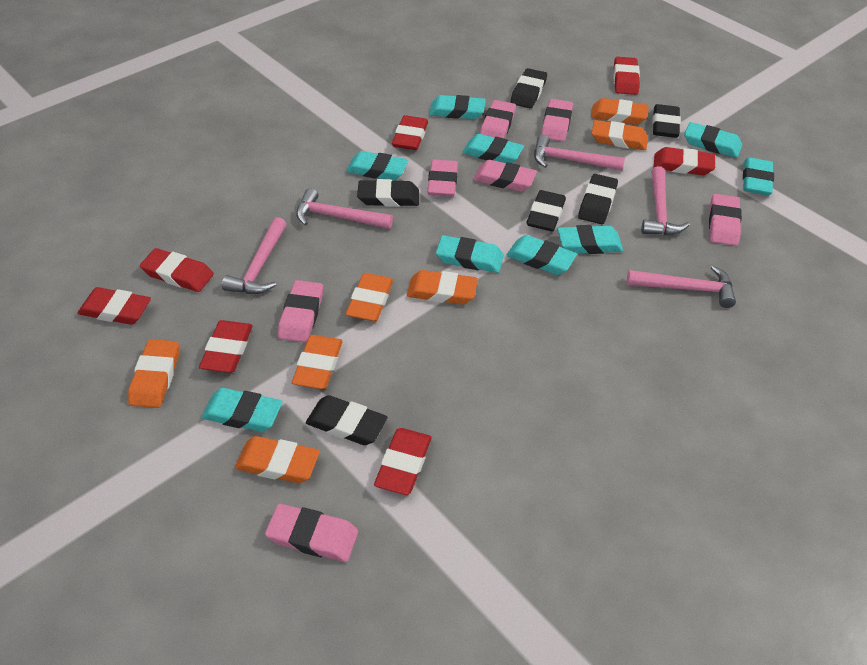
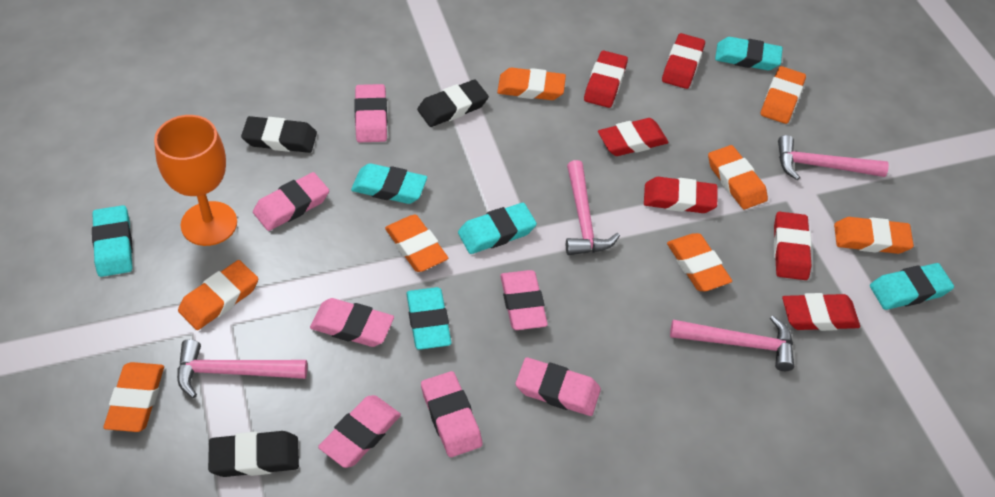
black eraser: [306,395,387,445] [357,179,419,207] [510,68,547,108] [526,190,566,232] [578,174,618,224] [652,104,681,138] = 6 -> [208,431,299,477] [241,116,317,153] [417,80,489,127] = 3
orange eraser: [128,339,179,408] [235,436,320,483] [292,335,343,389] [346,273,393,321] [407,270,478,304] [591,98,649,125] [592,120,648,150] = 7 -> [104,362,164,432] [178,260,258,330] [385,215,448,272] [497,68,566,100] [667,233,732,291] [708,145,768,209] [761,66,806,124] [834,217,914,254] = 8
orange goblet: none = 0 -> [154,115,237,246] = 1
pink hammer: [222,217,286,294] [296,188,393,229] [534,134,625,171] [627,265,736,308] [641,166,690,235] = 5 -> [177,339,307,398] [566,160,620,255] [670,316,794,371] [778,135,889,180] = 4
red eraser: [77,287,151,325] [140,248,214,292] [199,320,253,373] [374,428,431,495] [392,115,428,150] [613,57,640,95] [654,147,715,175] = 7 -> [584,50,628,108] [598,118,669,156] [644,177,717,213] [662,33,705,89] [774,212,812,280] [782,293,860,331] = 6
turquoise eraser: [201,388,283,432] [346,151,408,181] [429,95,486,119] [436,235,504,273] [462,134,524,163] [506,235,577,275] [558,225,623,254] [684,122,742,158] [743,157,774,196] = 9 -> [92,205,133,277] [351,163,427,204] [406,287,452,350] [458,203,537,254] [715,37,783,70] [870,263,954,310] = 6

